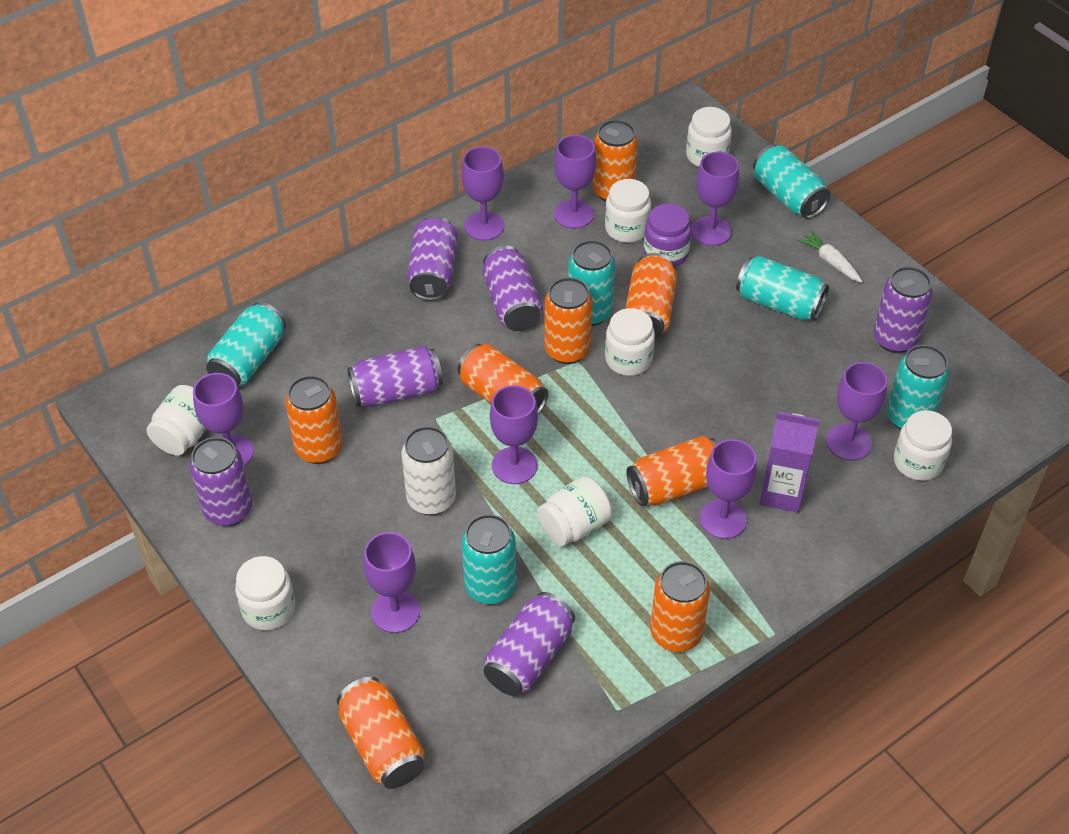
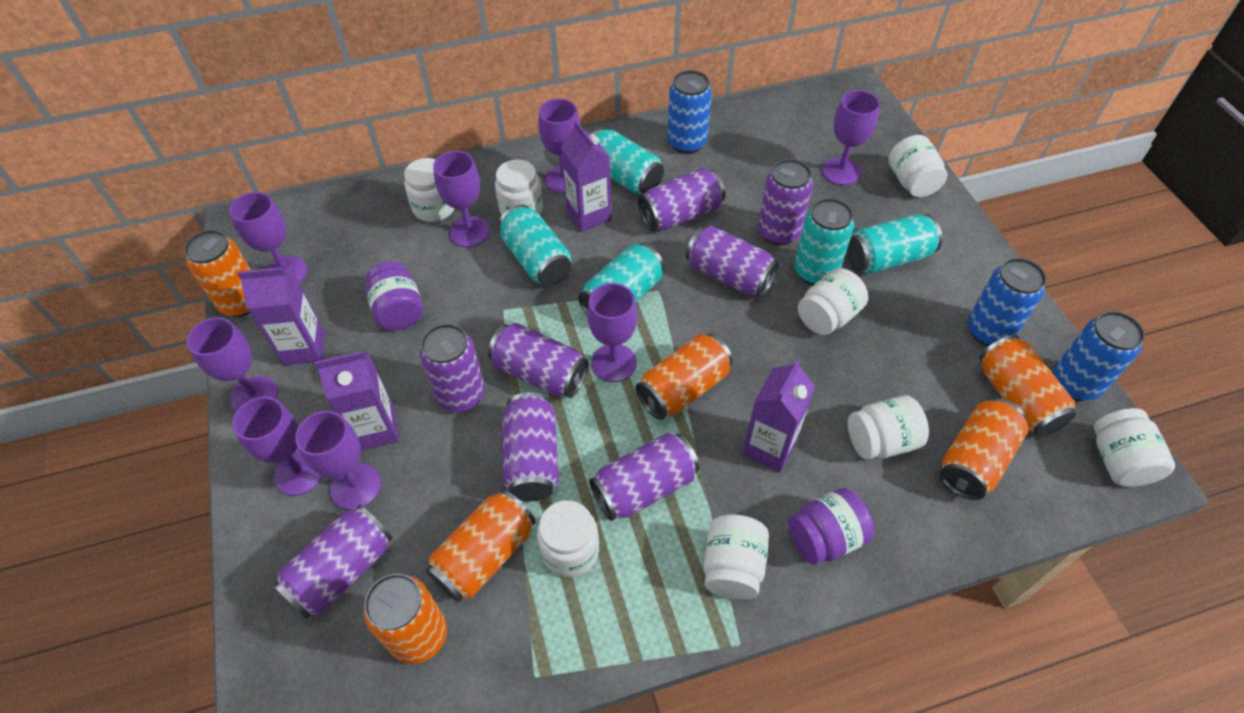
blue can: none = 0 -> [667,70,712,154] [968,258,1047,346] [1053,311,1145,401] = 3
orange can: [285,375,343,464] [337,677,425,789] [457,344,548,414] [544,277,593,364] [592,120,638,202] [625,253,677,338] [627,436,719,506] [650,561,710,652] = 8 -> [184,230,251,317] [364,574,447,664] [425,490,536,602] [635,334,733,420] [940,398,1029,500] [979,335,1076,436] = 6
purple can: [190,437,252,526] [347,346,443,407] [407,216,458,301] [483,246,543,331] [484,592,575,696] [873,267,933,353] = 6 -> [273,505,393,619] [420,324,485,412] [488,323,589,398] [503,392,559,501] [589,433,700,521] [638,168,725,231] [686,226,779,297] [758,159,813,246] = 8
purple carton: [760,412,819,513] = 1 -> [237,267,325,366] [315,351,399,451] [561,120,612,232] [742,359,815,472] = 4
purple jar: [644,203,691,267] = 1 -> [365,261,424,330] [788,488,874,565] = 2
turquoise can: [206,302,286,386] [462,514,516,604] [568,240,615,326] [736,256,829,321] [753,145,831,219] [887,345,949,430] = 6 -> [498,205,571,286] [578,243,664,316] [592,128,664,195] [794,198,854,285] [847,214,942,274] = 5
white can: [401,426,456,515] = 1 -> none = 0
white carrot: [797,230,863,283] = 1 -> none = 0
white jar: [146,385,207,456] [235,556,295,630] [538,476,612,546] [605,179,651,243] [605,308,655,376] [686,107,732,167] [894,410,952,481] = 7 -> [404,158,455,222] [495,160,543,215] [537,500,599,577] [703,514,769,600] [798,268,868,335] [848,395,929,460] [889,135,947,197] [1094,408,1175,487] = 8

